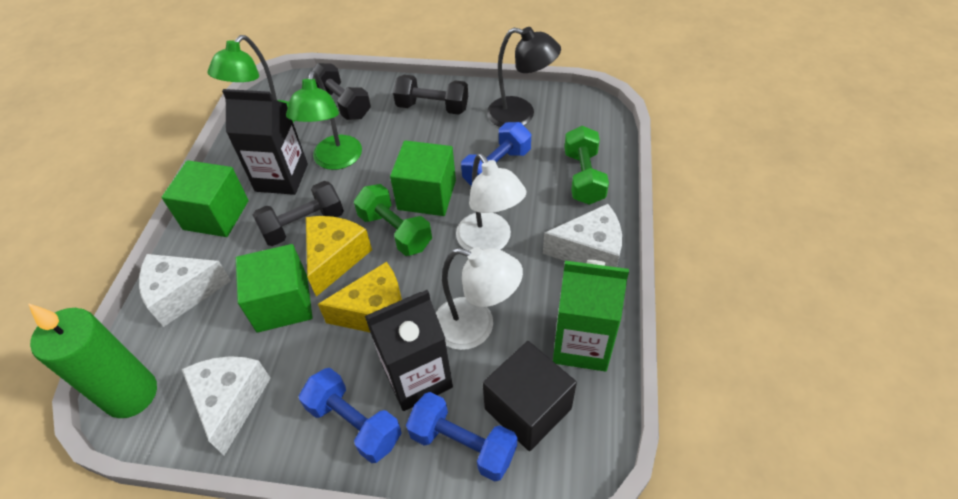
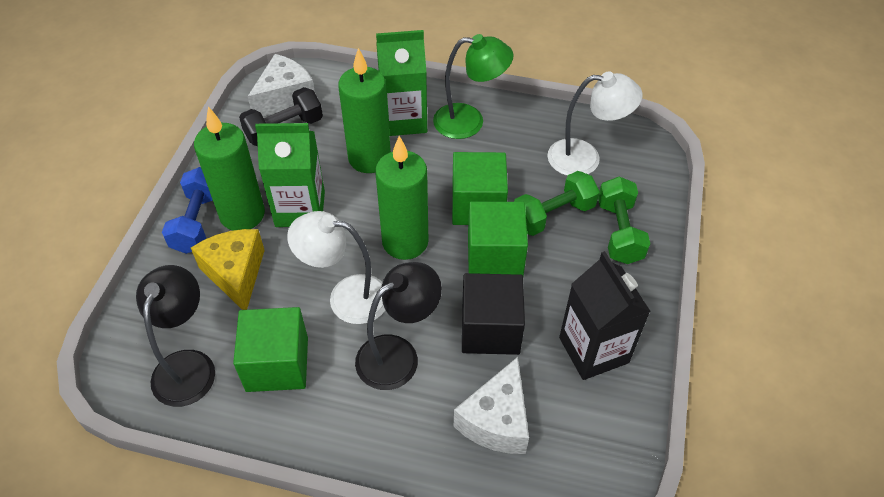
black carton: [222,89,308,195] [365,290,453,411] = 2 -> [559,251,651,380] = 1
black dumbbell: [253,181,344,246] [308,63,371,120] [393,75,468,115] = 3 -> [239,87,323,146] = 1
black lamp: [487,27,561,127] = 1 -> [136,265,215,407] [355,262,442,390] = 2
blue dumbbell: [299,368,402,463] [406,392,517,481] [461,122,531,186] = 3 -> [162,167,213,254] = 1
green candle: [28,303,157,418] = 1 -> [194,107,265,231] [338,48,391,173] [375,136,429,260] = 3
green carton: [553,260,629,372] = 1 -> [255,123,325,227] [376,30,427,136] = 2
green lamp: [208,35,295,123] [286,71,362,170] = 2 -> [433,34,514,139] = 1
white cheese: [139,254,231,327] [182,356,271,455] [543,204,622,267] = 3 -> [247,54,315,116] [454,357,529,454] = 2
yellow cheese: [306,216,372,297] [318,262,402,332] = 2 -> [191,229,265,310] = 1

